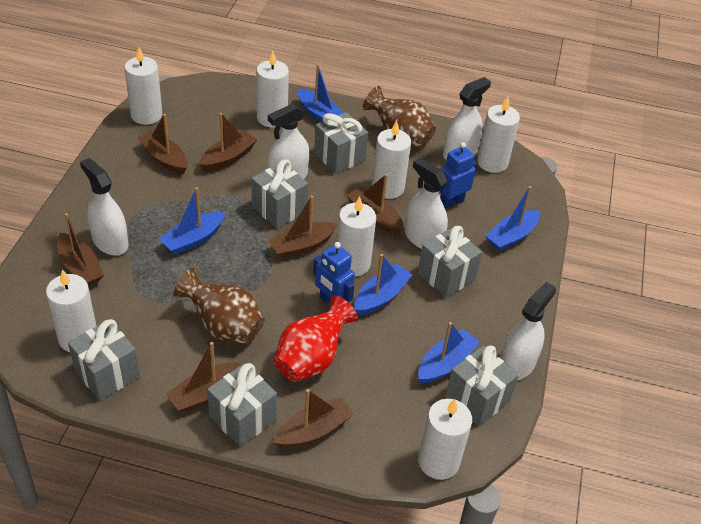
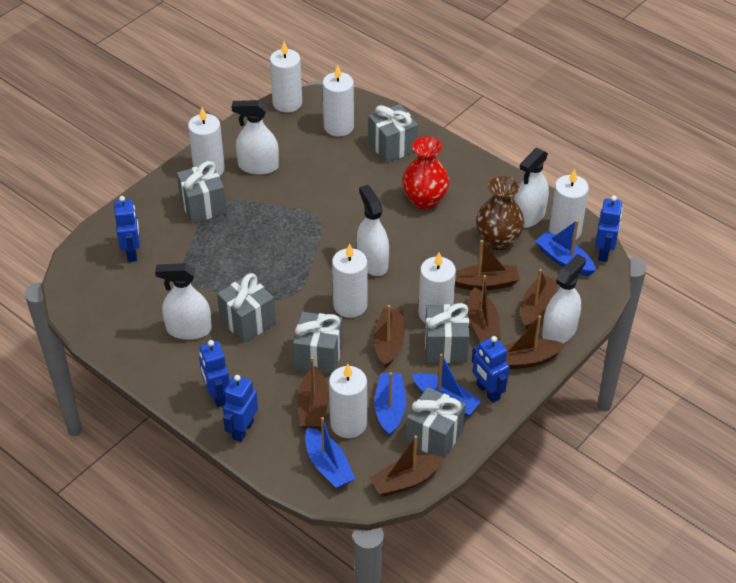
blue boat: [159,187,225,255] [297,64,343,122] [354,254,412,315] [418,322,480,384] [486,186,540,251] = 5 -> [305,417,355,489] [374,372,406,436] [412,354,481,417] [535,220,596,276] = 4
blue robot: [313,242,355,303] [439,142,476,210] = 2 -> [114,196,140,262] [199,340,230,407] [223,375,258,442] [472,336,509,403] [595,195,623,262] = 5
brown vase: [173,268,265,344] [363,86,436,148] = 2 -> [476,176,525,250] = 1

